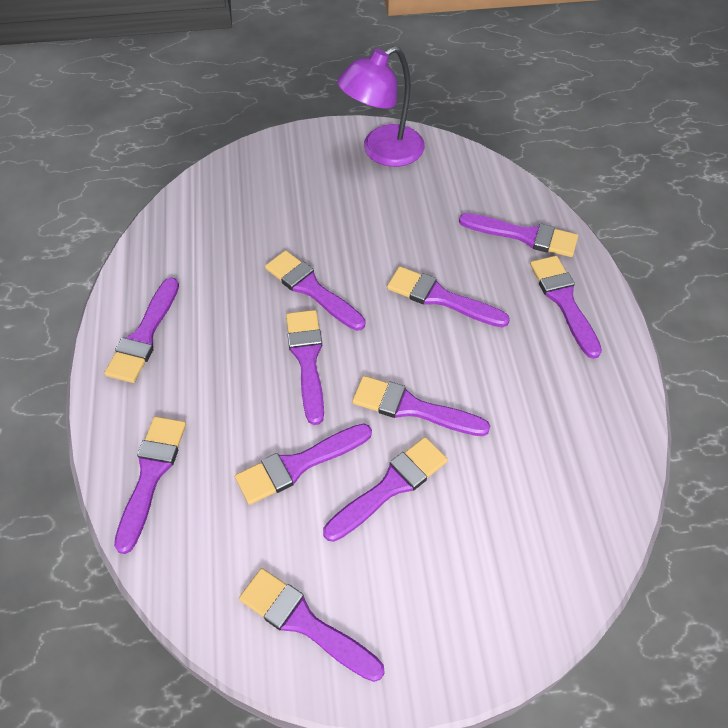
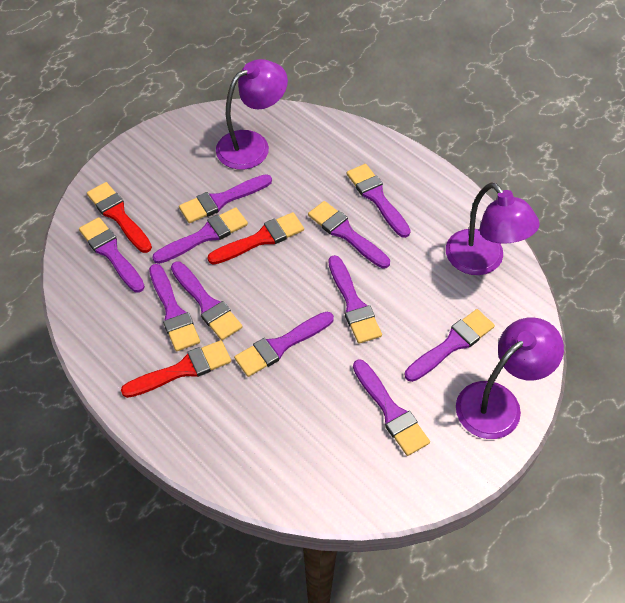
purple lamp: [337,46,425,167] = 1 -> [216,59,288,170] [446,183,540,275] [456,317,564,439] = 3
red brush: none = 0 -> [87,182,152,253] [121,340,231,398] [207,212,304,265] = 3

